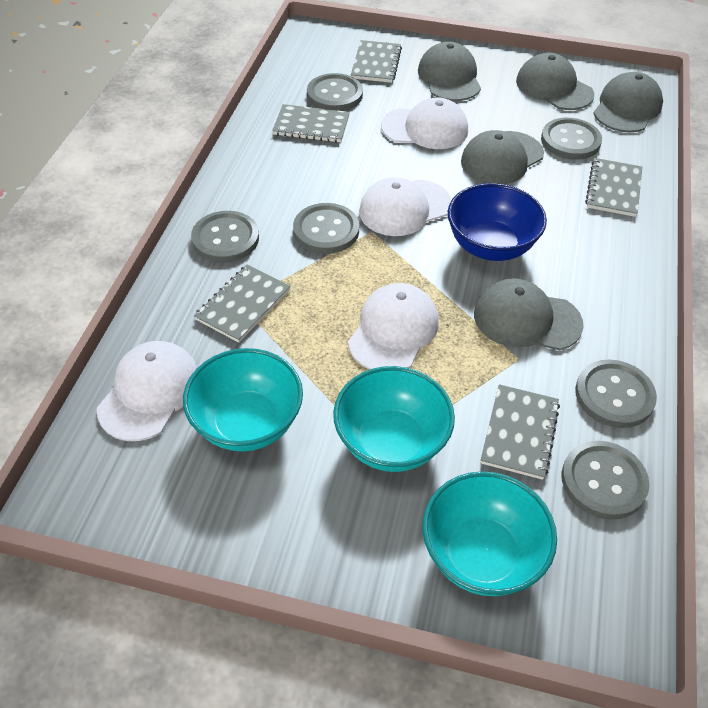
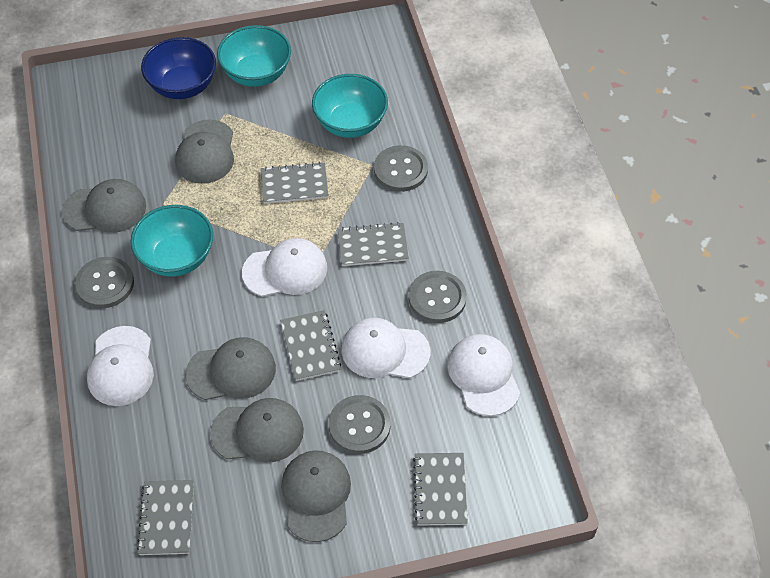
grey button: [191,211,259,263] [293,203,359,254] [307,73,363,111] [541,118,602,160] [561,441,649,520] [575,359,657,428] = 6 -> [75,257,134,308] [329,395,391,454] [374,145,428,192] [408,271,467,323] = 4

